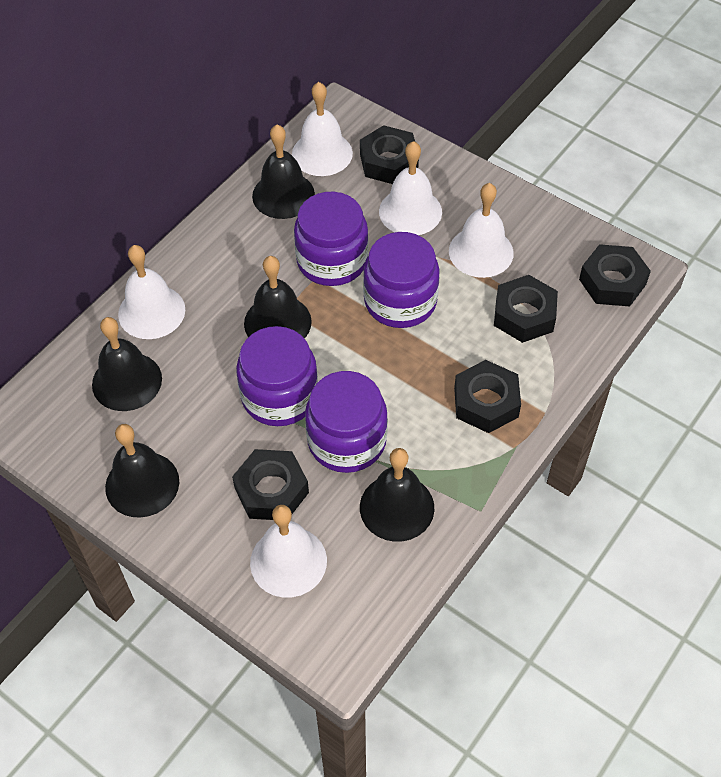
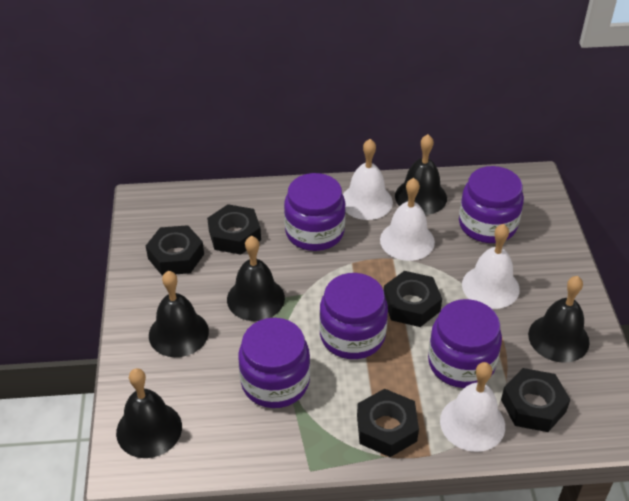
purple jar: [236,326,318,426] [294,192,368,286] [305,371,388,473] [363,232,440,328] = 4 -> [238,318,310,408] [284,173,346,251] [319,273,388,359] [428,299,502,388] [459,166,524,243] = 5
white bell: [118,245,185,339] [250,505,327,598] [292,82,353,176] [379,141,442,235] [449,183,514,278] = 5 -> [343,139,393,220] [380,178,435,261] [440,362,505,452] [462,224,520,309] = 4

